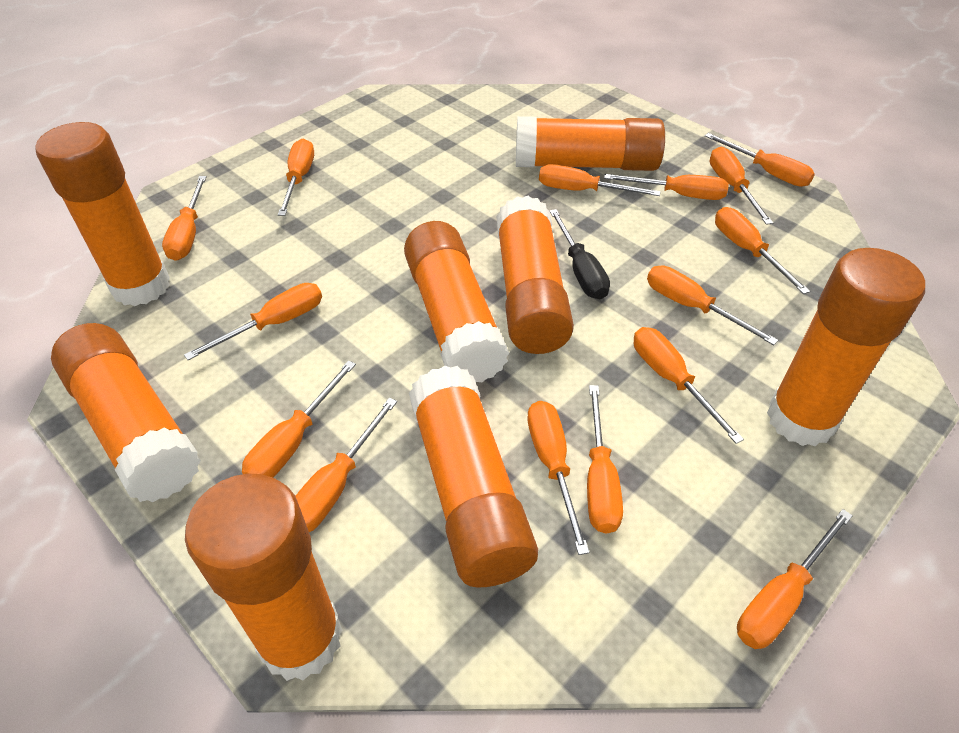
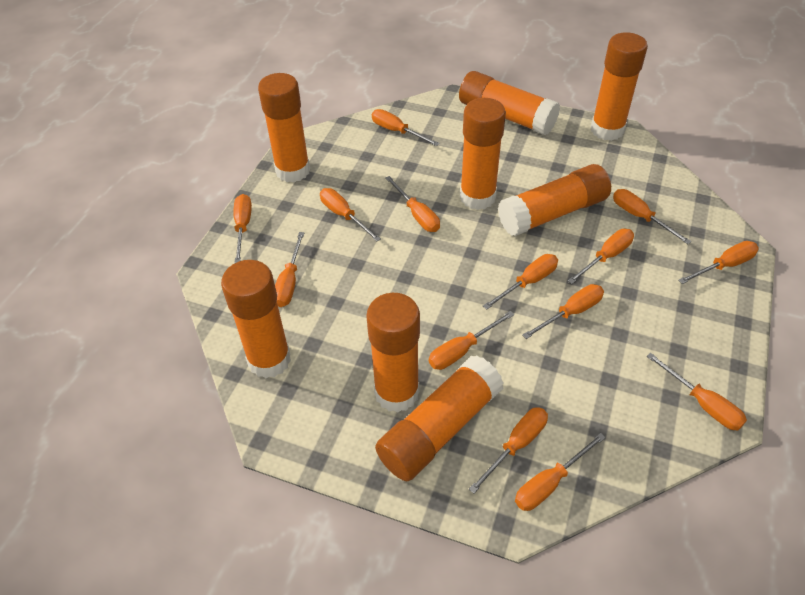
black screwdriver: [549,209,610,300] = 1 -> none = 0
orange screwdriver: [162,176,207,261] [184,283,322,360] [242,360,356,477] [278,139,314,216] [295,398,397,532] [527,401,589,555] [539,164,661,196] [587,385,623,534] [604,174,729,200] [634,327,744,444] [647,265,778,345] [705,133,815,187] [710,147,773,225] [715,207,810,294] [737,509,853,649] = 15 -> [233,194,252,263] [275,232,304,307] [320,188,381,241] [372,109,439,146] [385,176,440,232] [429,311,514,370] [469,407,548,494] [483,254,558,310] [515,433,606,511] [523,284,604,339] [568,229,634,284] [613,189,691,244] [646,353,747,430] [678,241,759,284] = 14

